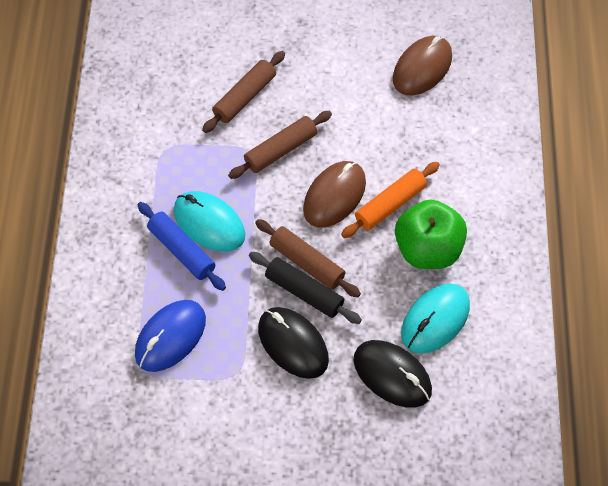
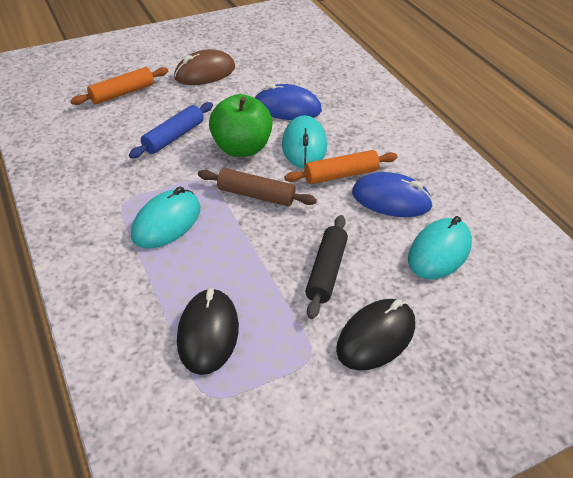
blue mouse: [135,300,206,372] = 1 -> [254,83,322,120] [352,172,433,217] = 2
brown mouse: [303,161,366,227] [393,36,452,96] = 2 -> [174,49,235,85] = 1
brown rolling pin: [202,51,285,133] [228,111,332,179] [255,219,361,298] = 3 -> [198,168,317,206] = 1
orange rolling pin: [341,162,440,238] = 1 -> [70,67,168,105] [284,150,398,184] = 2
turquoise mouse: [174,191,245,252] [401,283,470,354] = 2 -> [131,187,200,249] [282,115,327,168] [408,216,472,279] = 3

